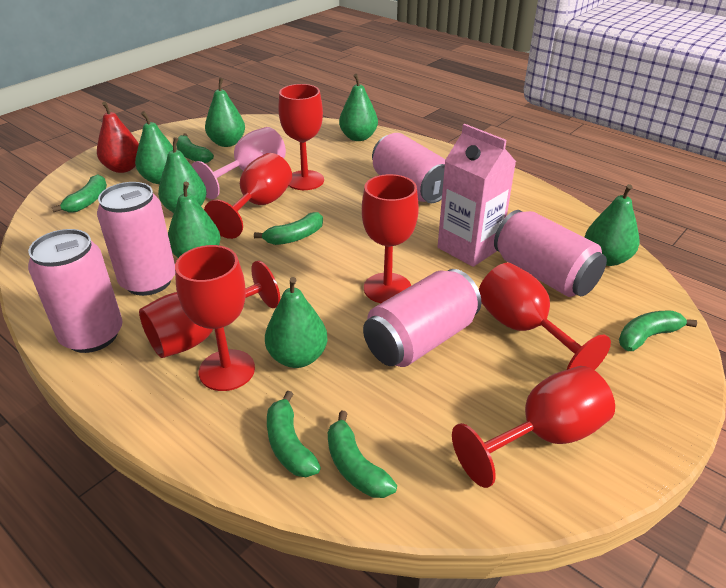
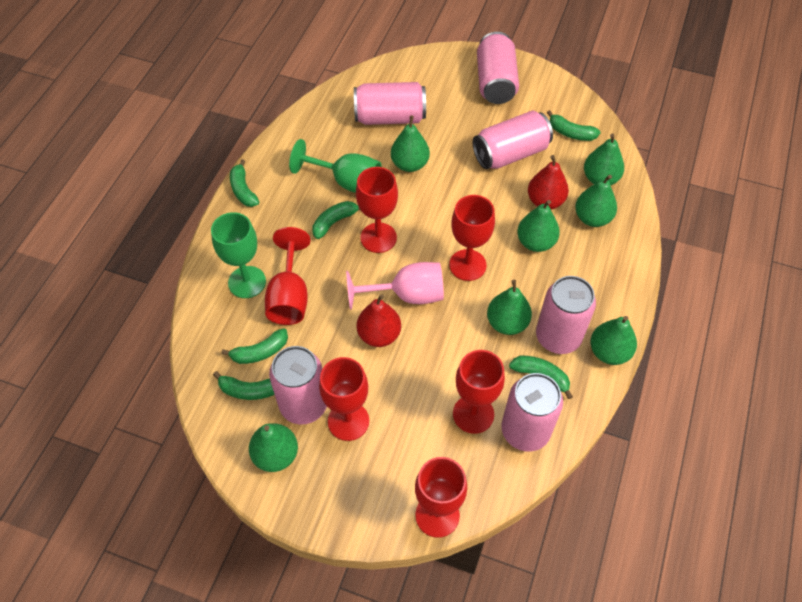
green goblet: none = 0 -> [211,212,266,298] [289,139,382,193] = 2
pink can: [28,229,123,353] [97,182,175,296] [363,269,481,367] [372,133,445,203] [494,210,607,297] = 5 -> [269,346,327,424] [354,82,426,125] [473,110,553,169] [477,32,519,104] [501,373,563,451] [536,276,596,354] = 6
pink carton: [438,124,516,267] = 1 -> none = 0
red goblet: [139,261,280,358] [175,245,255,391] [204,153,292,239] [278,84,324,190] [362,174,419,303] [452,366,615,488] [479,263,611,370] = 7 -> [265,227,310,325] [319,357,369,441] [356,167,398,253] [415,457,467,538] [449,195,495,281] [453,350,505,434] = 6
red pear: [97,102,139,173] = 1 -> [357,294,401,347] [528,155,569,209] = 2

